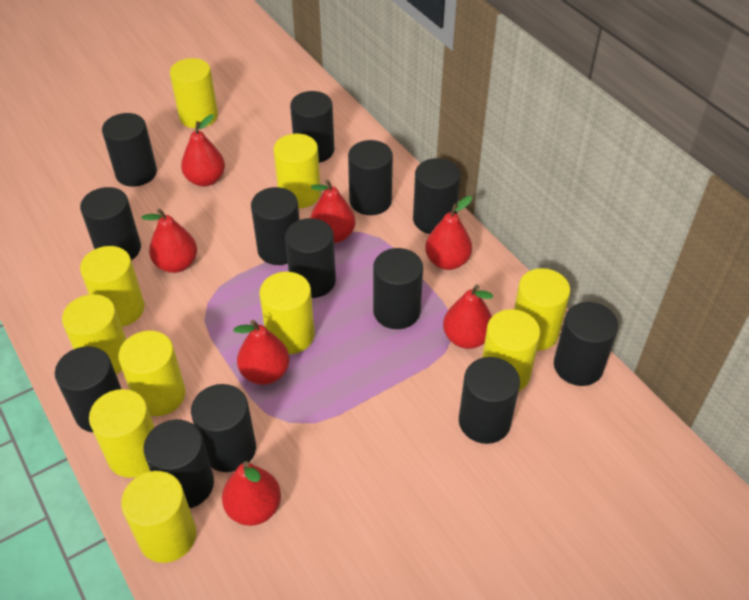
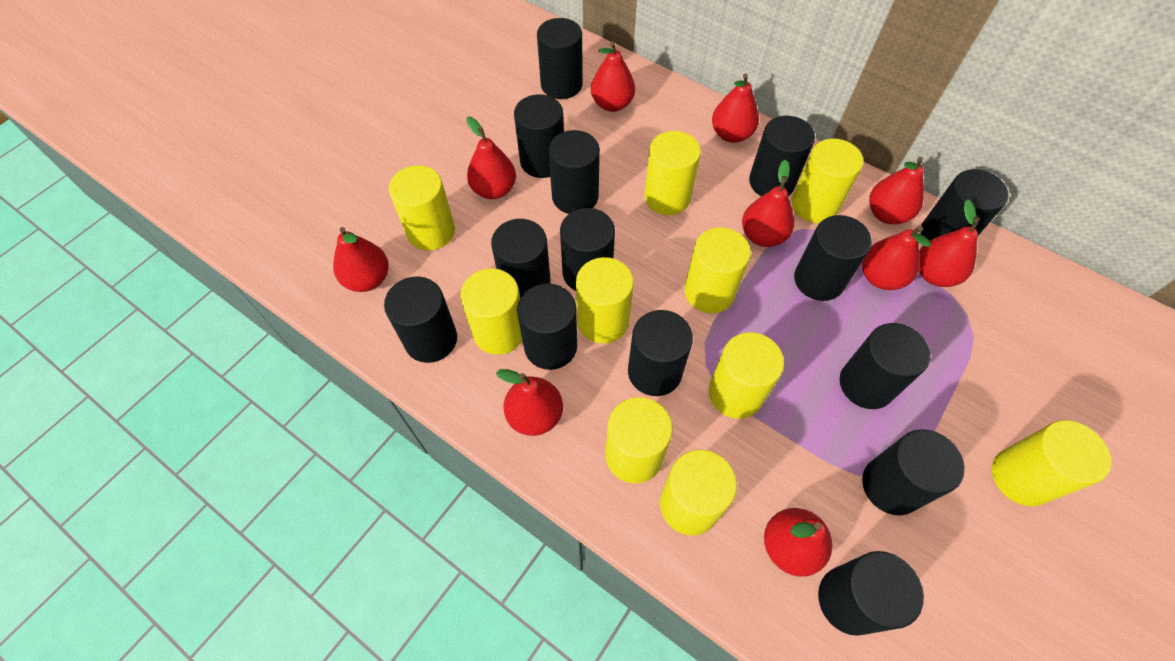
black cylinder: [55,346,121,433] [80,187,141,260] [102,113,157,187] [143,419,214,508] [191,384,256,472] [251,187,300,265] [285,218,336,298] [290,91,334,163] [348,140,393,215] [373,248,423,329] [413,158,461,234] [459,357,520,444] [554,302,618,386] = 13 -> [384,277,457,363] [491,219,551,298] [514,94,564,178] [517,283,577,370] [537,18,583,99] [549,130,600,214] [560,208,615,291] [628,310,693,396] [749,116,815,196] [794,215,872,301] [818,551,924,636] [840,323,930,409] [862,429,965,515] [921,169,1009,241] = 14
red pear: [141,209,197,273] [181,114,225,187] [222,461,281,526] [233,320,290,385] [310,180,356,244] [425,196,472,270] [443,284,493,349] = 7 -> [333,227,389,292] [466,116,516,199] [496,369,563,436] [591,42,635,112] [712,74,759,143] [742,159,794,247] [764,508,832,577] [862,226,931,290] [869,157,924,224] [918,199,980,287] = 10

